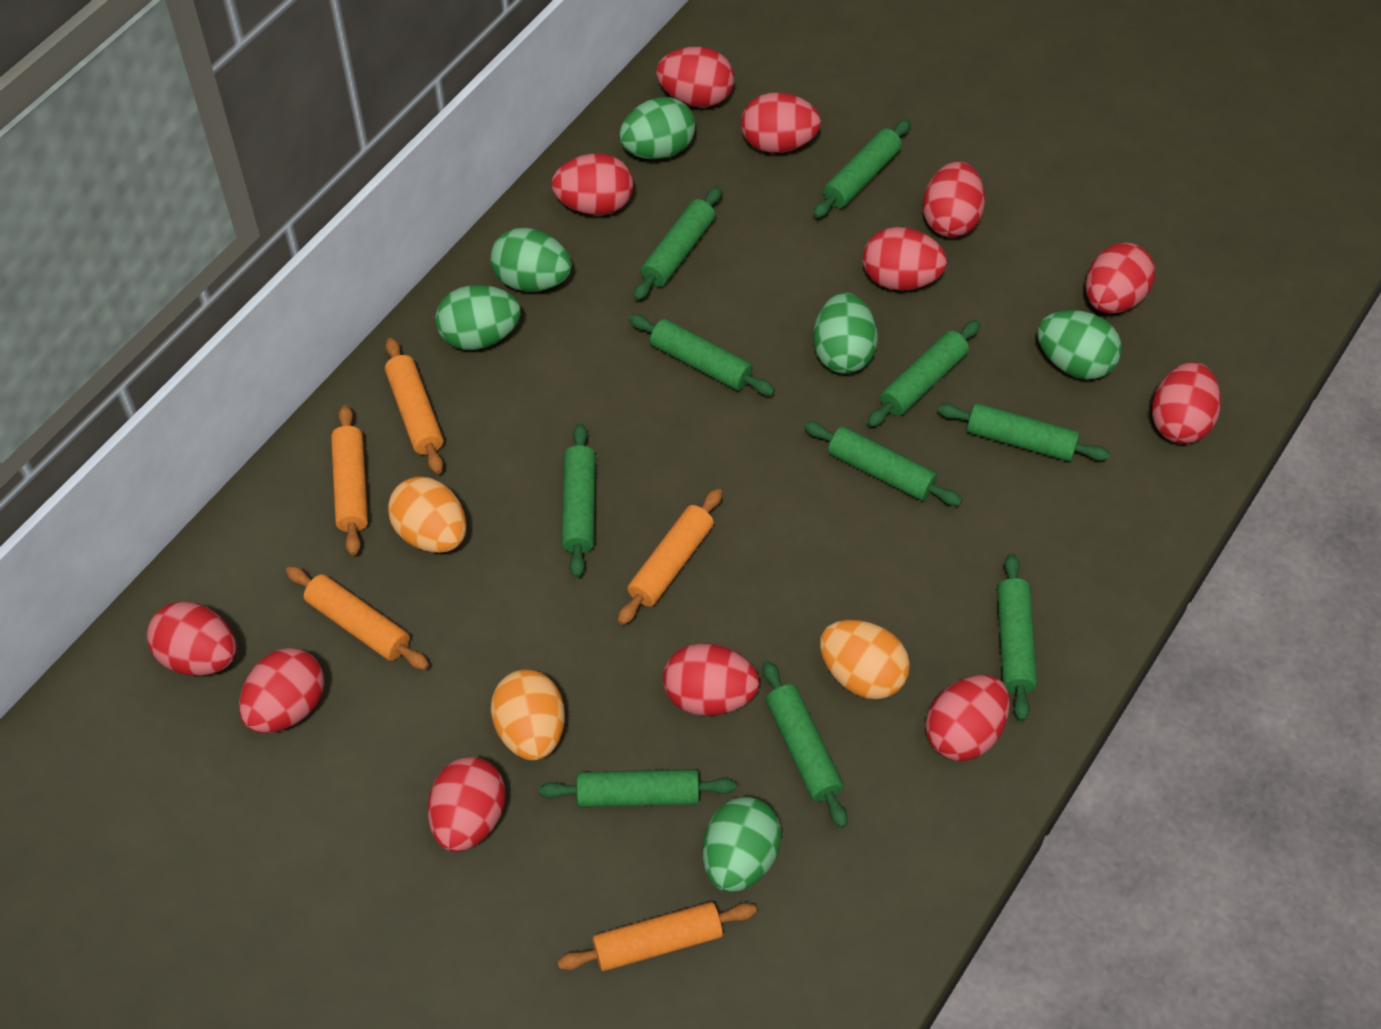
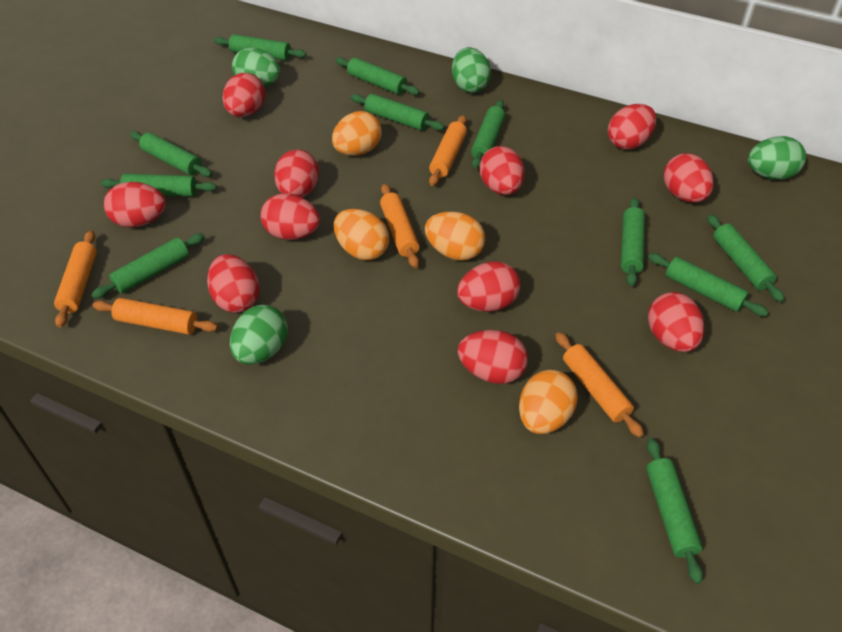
green egg: [435,285,521,350] [490,228,572,292] [619,97,695,159] [703,797,782,892] [813,293,878,374] [1037,310,1122,379] = 6 -> [230,305,288,364] [232,47,280,87] [452,47,491,93] [748,136,806,180] = 4
green rolling pin: [539,769,736,807] [561,424,596,578] [629,314,775,396] [634,187,722,301] [763,661,848,828] [804,422,962,506] [813,119,911,218] [867,320,980,427] [937,403,1110,461] [997,553,1037,721] = 10 -> [91,233,205,299] [101,174,217,197] [130,131,212,177] [214,34,306,61] [335,57,420,95] [351,94,444,131] [471,100,505,169] [621,197,645,286] [646,438,703,584] [648,253,768,316] [707,214,784,302] = 11
orange egg: [388,477,467,553] [491,669,565,760] [820,620,910,699] = 3 -> [332,111,381,156] [334,209,389,260] [425,212,485,261] [519,370,578,434] = 4
red egg: [147,601,237,676] [239,648,325,733] [428,757,506,851] [551,153,633,215] [656,47,734,107] [663,643,759,716] [741,92,821,153] [863,227,947,291] [923,161,985,238] [925,675,1010,761] [1086,242,1155,314] [1152,362,1221,444] = 12 -> [104,182,166,228] [207,254,260,313] [222,73,265,117] [261,193,320,240] [274,149,319,197] [457,262,520,312] [458,330,528,384] [479,146,525,195] [608,104,656,150] [648,292,705,352] [664,153,714,203] = 11

